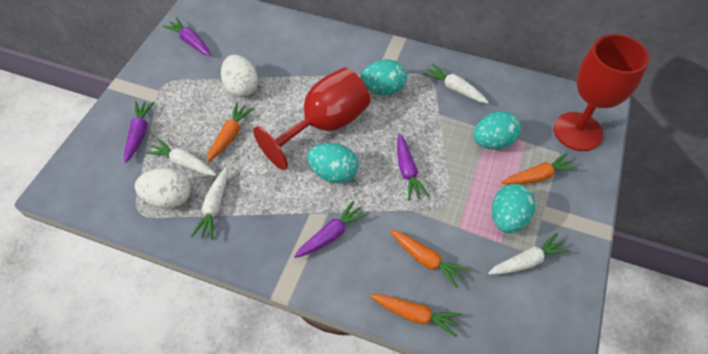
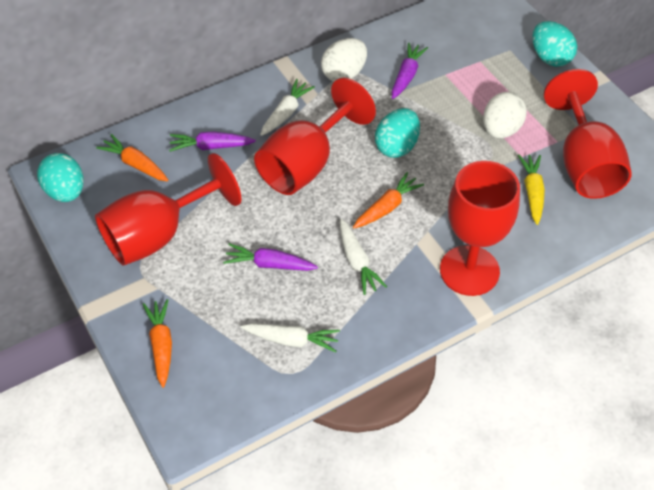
orange carrot: [206,103,254,162] [370,294,462,337] [390,230,469,288] [502,153,578,185] = 4 -> [96,134,168,181] [143,299,172,388] [353,172,424,228] = 3
purple carrot: [124,101,155,163] [163,17,211,56] [294,200,368,258] [397,134,429,201] = 4 -> [169,132,256,152] [223,243,318,271] [392,42,428,99] = 3
red goblet: [253,68,370,170] [554,34,649,151] = 2 -> [95,153,242,266] [254,77,376,195] [440,161,520,296] [544,69,632,199] = 4
turquoise egg: [307,143,358,184] [360,59,407,95] [473,111,521,150] [492,184,535,233] = 4 -> [37,153,84,202] [375,108,420,158] [532,21,577,67] = 3
white carrot: [145,138,216,176] [191,167,228,240] [423,63,488,103] [488,233,570,275] = 4 -> [241,323,340,353] [260,79,315,136] [340,219,387,295] = 3
yellow carrot: none = 0 -> [518,155,545,225] = 1

